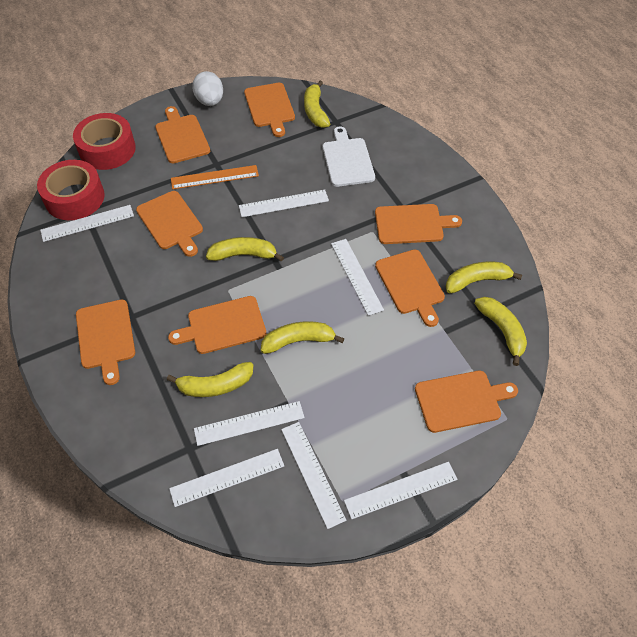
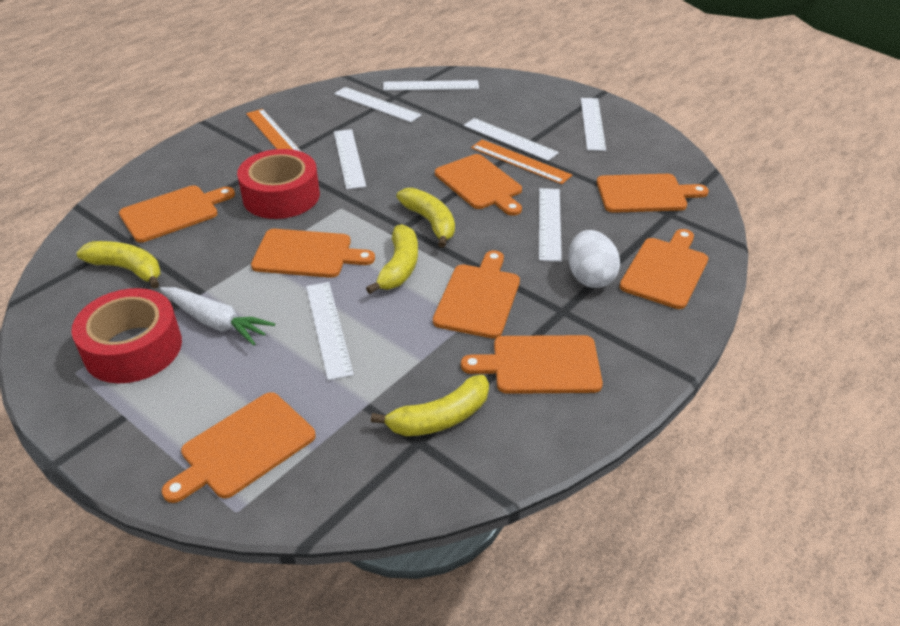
orange ruler: [171,165,259,189] = 1 -> [246,109,302,152] [471,139,572,184] = 2
white carrot: none = 0 -> [160,287,275,346] = 1
white cutting board: [323,126,375,187] = 1 -> none = 0
yellow banana: [167,362,253,397] [206,237,284,262] [261,321,344,354] [304,80,330,128] [446,262,522,293] [474,297,527,366] = 6 -> [77,241,161,289] [366,224,418,294] [371,375,489,436] [396,188,455,248] = 4

